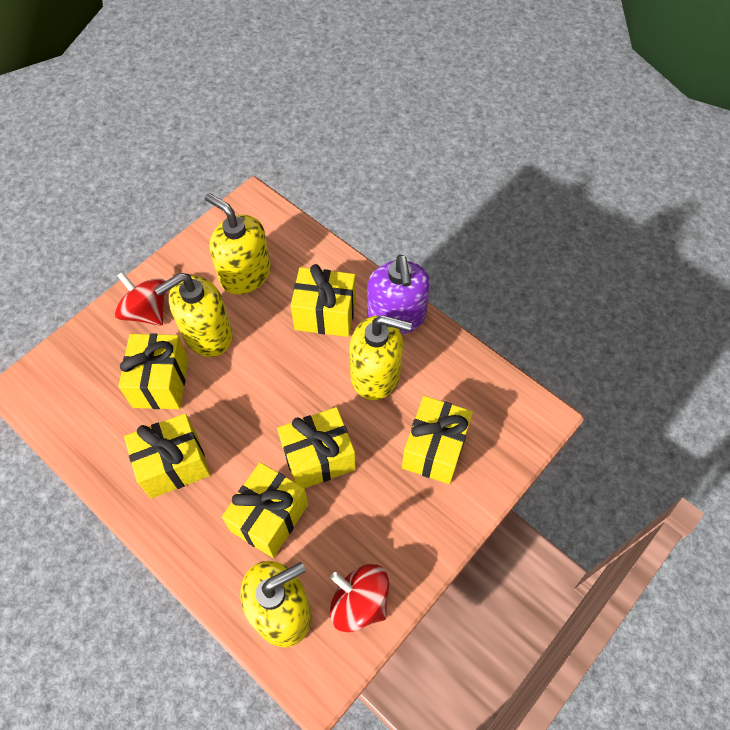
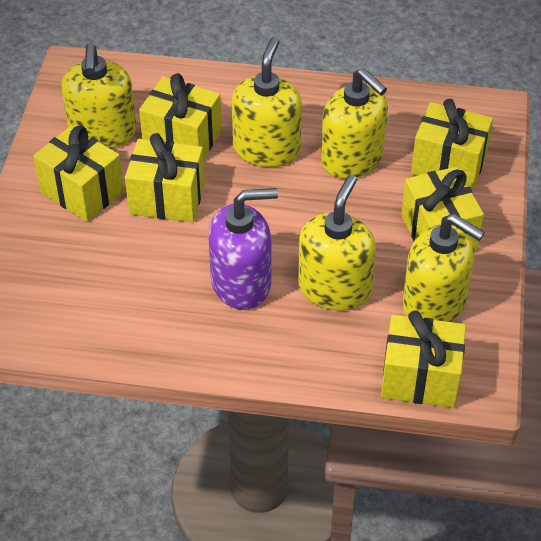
red spinning top: [115,271,166,326] [330,564,389,632] = 2 -> none = 0
yellow soap dispenser: [154,273,233,357] [205,193,271,295] [240,561,311,647] [349,315,412,400] = 4 -> [61,43,137,149] [232,37,302,167] [298,175,376,311] [321,68,388,179] [402,214,485,322] = 5

